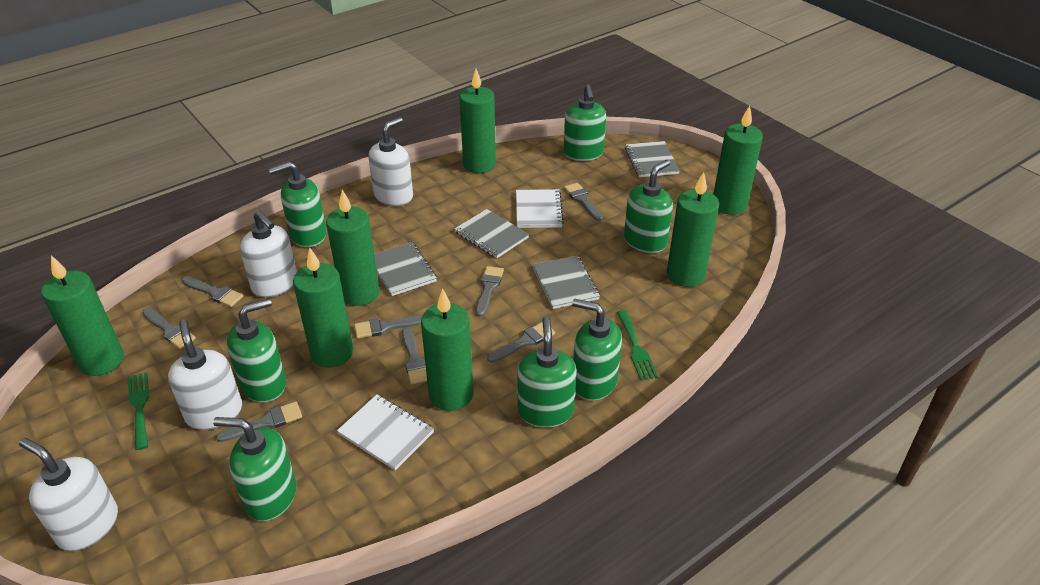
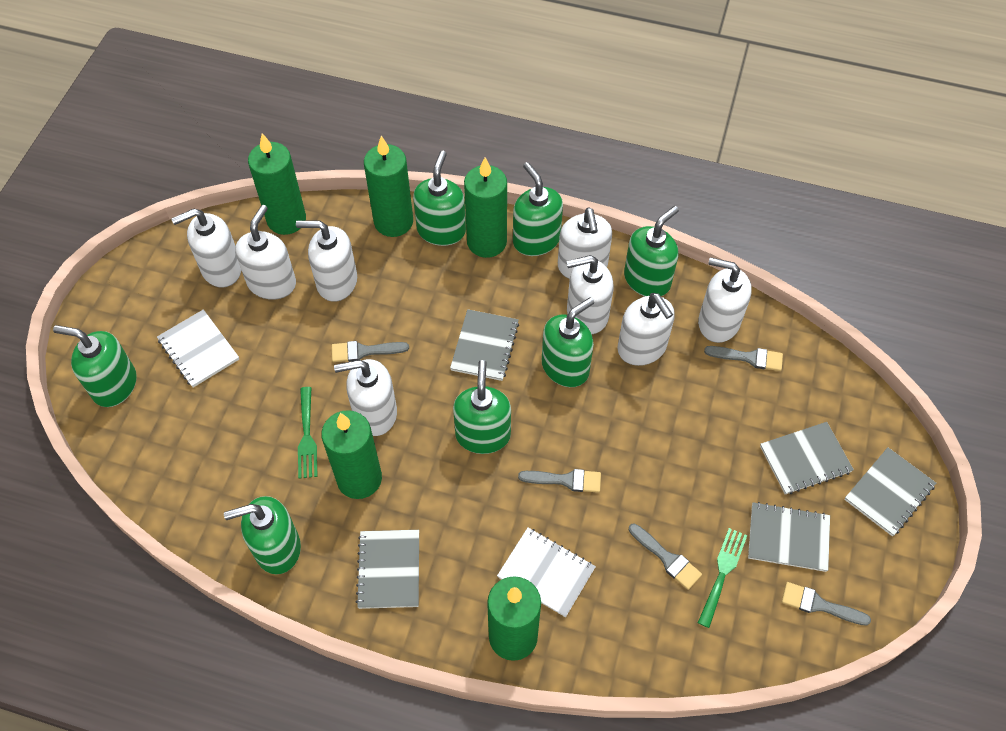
green candle: [41,255,124,376] [293,247,353,368] [326,190,380,306] [421,288,473,411] [460,69,496,173] [667,172,719,287] [713,106,763,215] = 7 -> [248,134,306,235] [321,410,382,499] [364,136,413,237] [464,158,507,258] [487,576,541,661] = 5
grey brush: [142,308,196,349] [182,277,243,307] [216,402,302,442] [354,315,423,339] [402,327,427,384] [476,266,504,317] [487,322,555,363] [564,183,603,221] = 8 -> [332,341,409,362] [518,469,601,493] [629,523,702,590] [704,346,783,371] [782,582,871,626] = 5
grey notebook: [374,242,437,296] [454,209,529,258] [532,256,600,309] [625,141,680,177] = 4 -> [356,530,419,609] [450,309,519,381] [748,502,830,572] [760,422,854,494] [844,447,936,536] = 5
white soap dispenser: [19,438,118,551] [168,319,242,430] [240,210,297,298] [368,117,413,206] = 4 -> [171,209,241,288] [235,205,296,300] [296,221,357,302] [334,359,397,436] [558,208,612,279] [566,255,614,334] [617,293,675,366] [698,257,752,343] = 8

